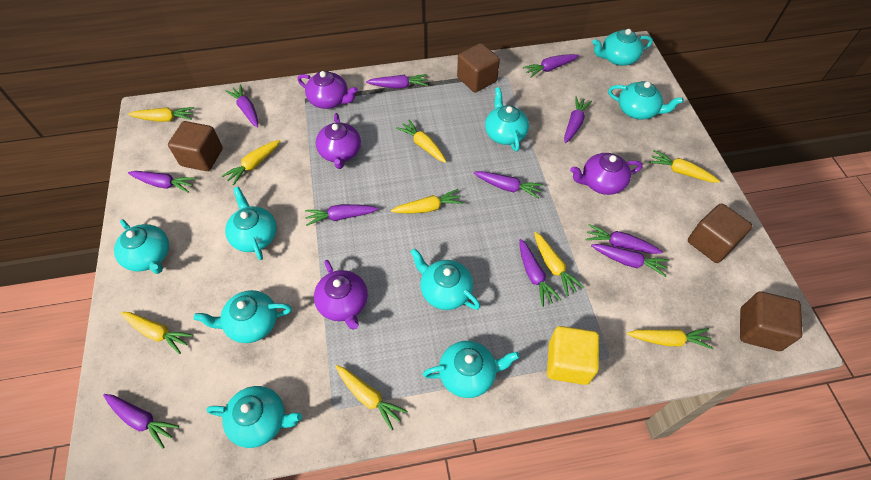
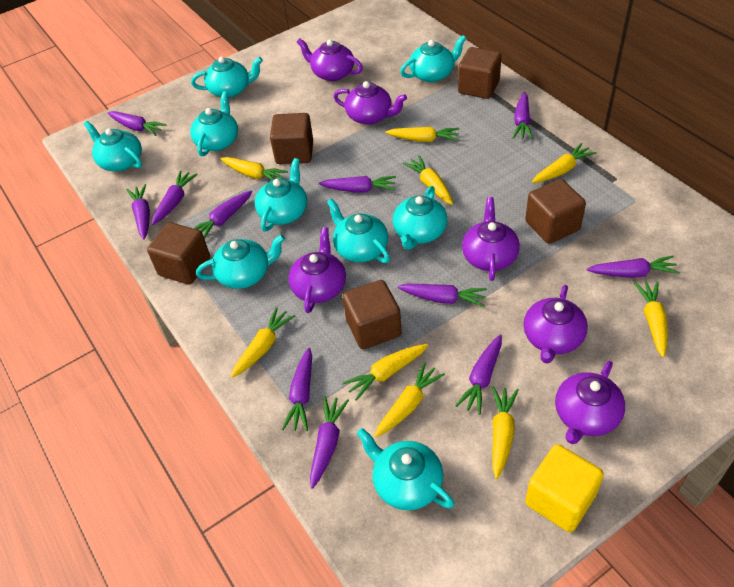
brown cube: [168,121,223,171] [457,43,500,93] [688,203,752,263] [740,291,803,351] = 4 -> [147,222,210,285] [270,113,313,164] [343,280,402,349] [458,47,502,99] [525,179,586,244] = 5
purple teapot: [297,71,358,109] [314,260,368,330] [316,113,361,169] [570,153,642,195] = 4 -> [288,227,346,313] [297,38,363,81] [333,81,407,125] [462,197,520,281] [524,285,588,364] [555,361,625,444] = 6

